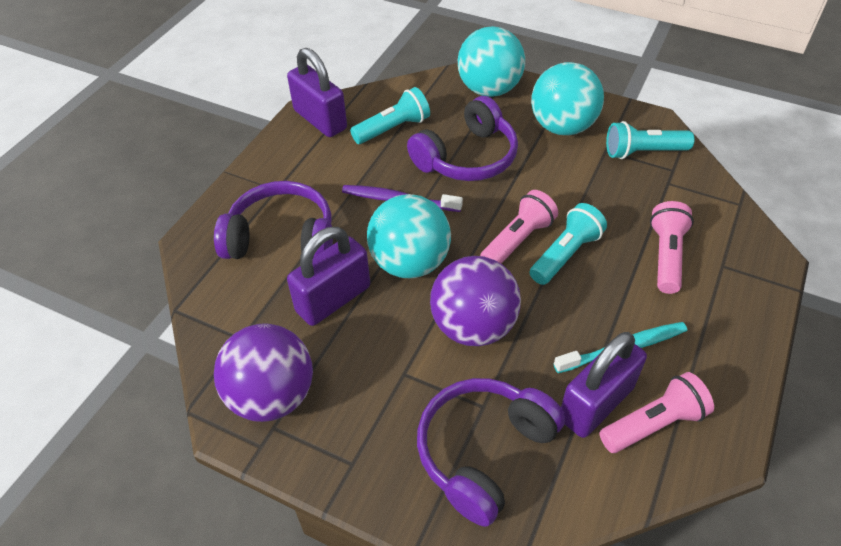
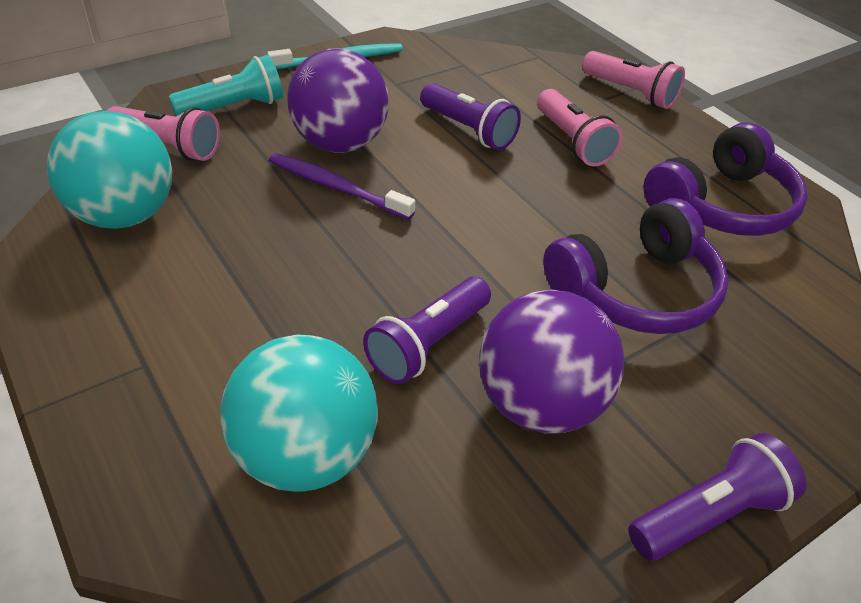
purple flashlight: none = 0 -> [363,277,491,384] [420,83,521,150] [628,433,806,561] = 3
purple headphones: [214,181,333,259] [407,96,518,181] [417,378,565,527] = 3 -> [543,198,729,334] [644,122,808,236] = 2
purple padlock: [287,48,347,137] [287,227,370,326] [561,332,647,438] = 3 -> none = 0
turquoise ball: [367,194,451,278] [458,26,525,97] [531,62,604,135] = 3 -> [47,111,172,229] [221,335,378,492] = 2
turquoise flashlight: [350,87,430,144] [529,203,607,285] [606,121,694,159] = 3 -> [168,54,283,116] = 1

